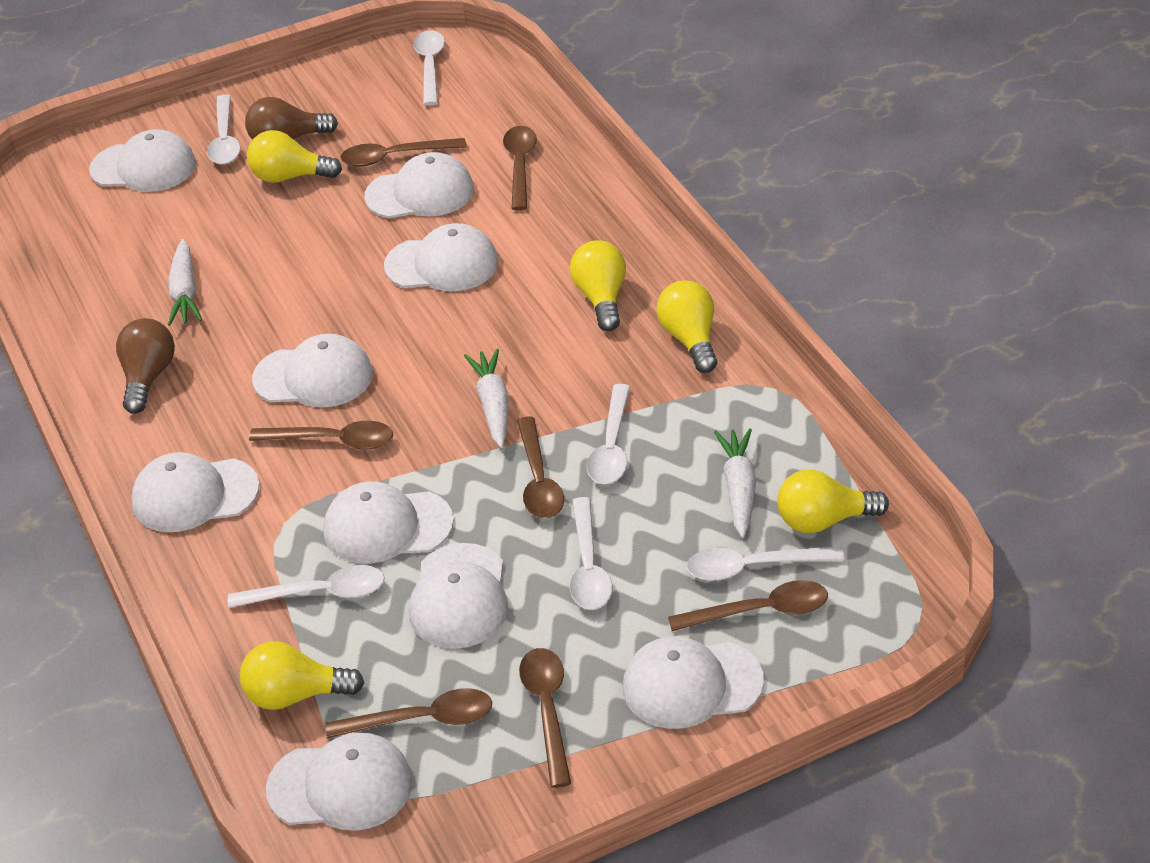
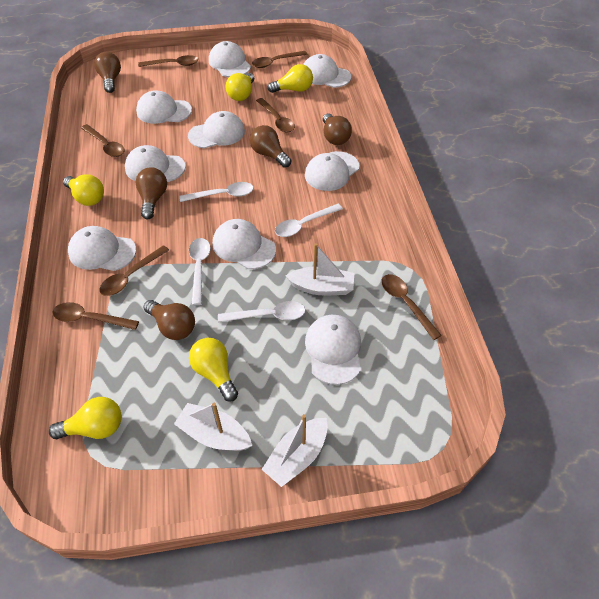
brown light bulb: [116,318,175,414] [245,97,338,140] = 2 -> [94,52,121,93] [136,167,167,219] [144,300,195,340] [250,125,291,168] [323,113,352,145] = 5
white boat: none = 0 -> [174,403,252,451] [261,414,328,487] [286,243,354,295] = 3
white carrot: [168,239,202,326] [464,349,508,448] [714,428,756,538] = 3 -> none = 0
white spoon: [207,94,241,165] [228,565,385,608] [413,30,445,106] [570,497,613,610] [587,384,630,484] [687,546,845,581] = 6 -> [179,182,254,202] [189,238,211,305] [218,301,305,322] [275,204,343,237] = 4

